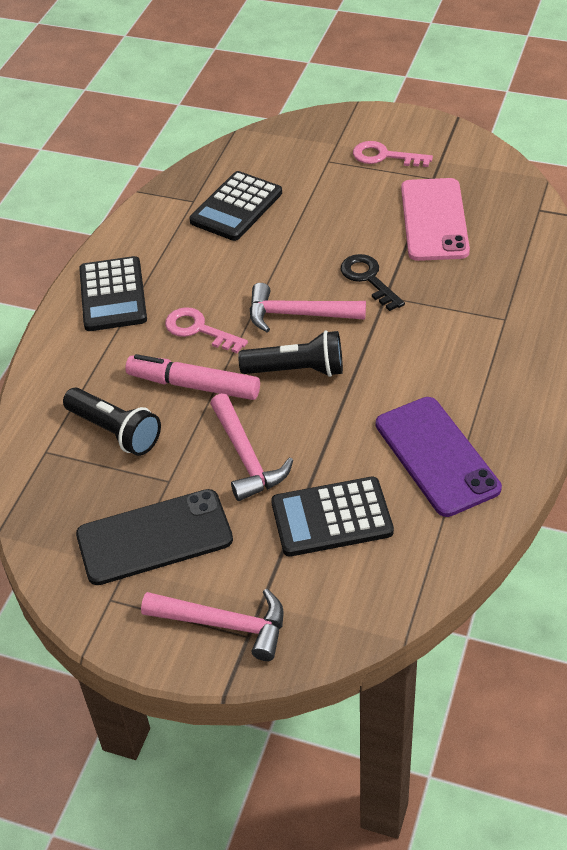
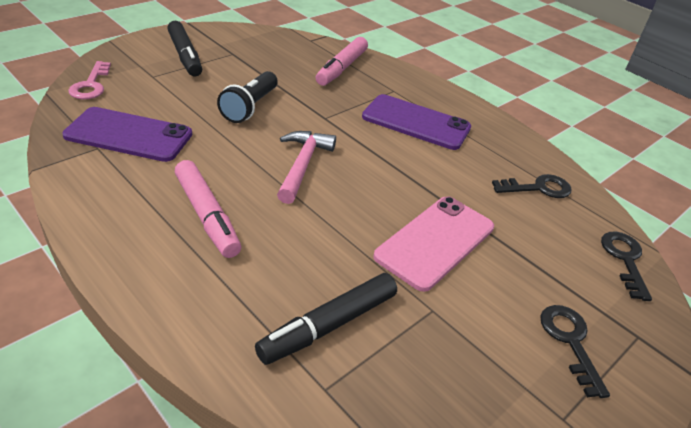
black calculator: [79,256,147,331] [189,171,282,241] [271,477,394,557] = 3 -> none = 0
black flashlight: [63,388,161,456] [238,330,343,377] = 2 -> [217,71,278,123] = 1
black key: [340,254,405,311] = 1 -> [492,174,571,198] [540,305,610,398] [601,232,652,301] = 3
black marker: none = 0 -> [167,21,202,76] [255,273,397,365] = 2
black phone: [76,489,233,585] = 1 -> none = 0
pink hammer: [141,589,284,661] [210,393,293,501] [250,283,366,333] = 3 -> [277,131,336,204] = 1
pink key: [165,307,248,353] [353,141,433,167] = 2 -> [68,61,111,99] = 1
pink marker: [125,354,260,400] = 1 -> [175,160,241,258] [315,37,368,86] = 2
purple phone: [376,397,502,517] = 1 -> [62,107,192,162] [362,94,471,150] = 2

